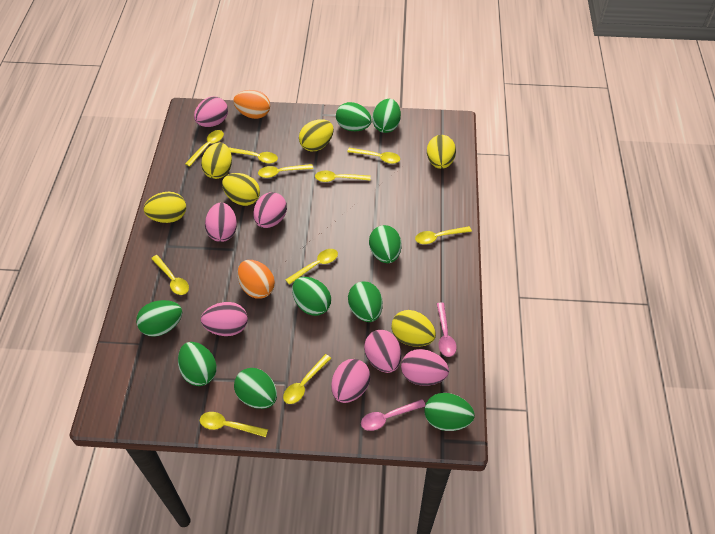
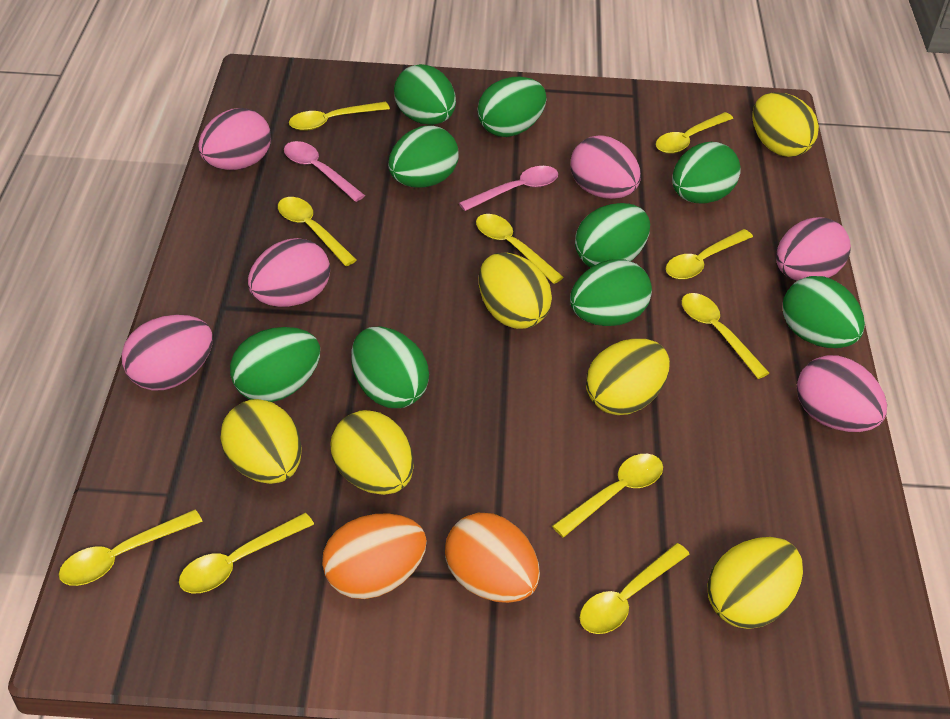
pink egg: [194,96,228,127] [201,302,248,336] [205,203,237,242] [253,192,287,228] [331,359,370,403] [364,330,401,373] [401,349,449,386] = 7 -> [122,315,213,391] [198,108,271,170] [248,238,330,307] [571,136,641,199] [776,217,851,281] [797,355,887,432] = 6

